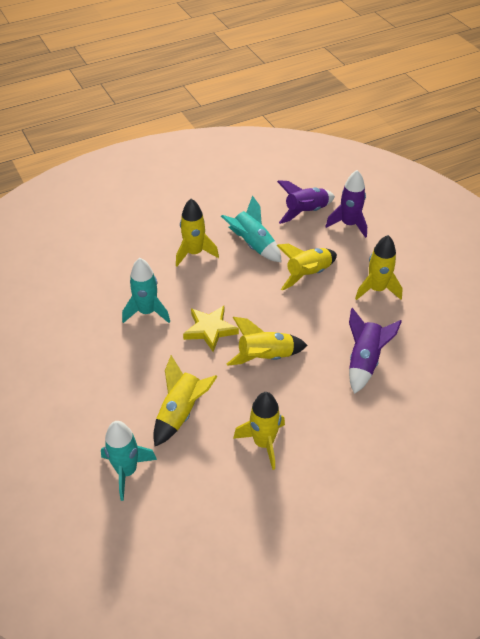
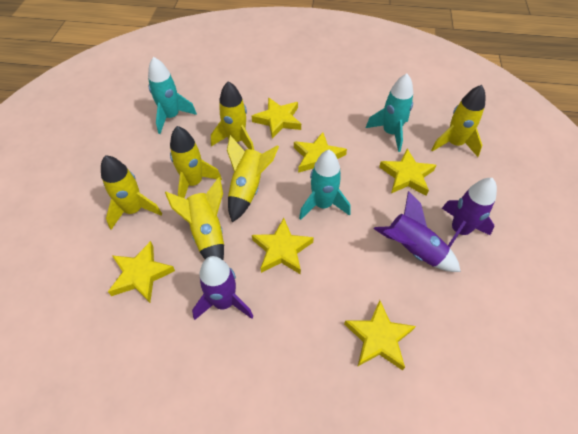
yellow star: [183,306,239,352] = 1 -> [108,241,175,303] [252,98,301,139] [252,218,314,275] [294,132,347,173] [344,300,416,370] [379,149,436,196] = 6

